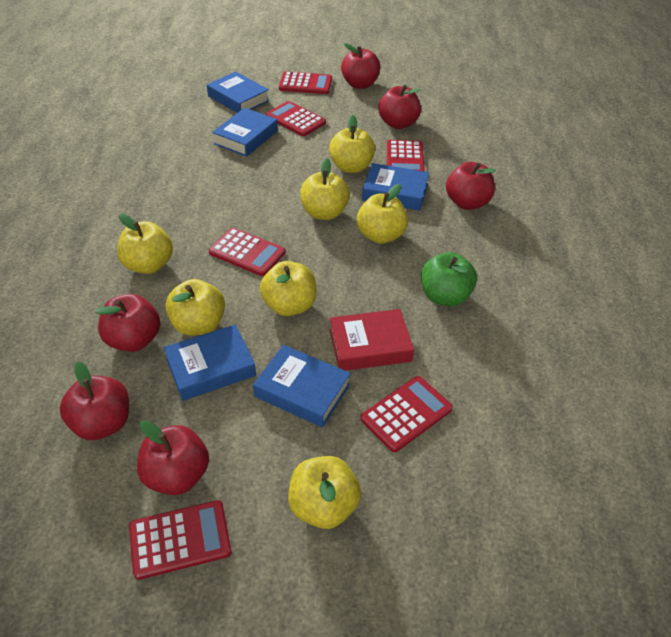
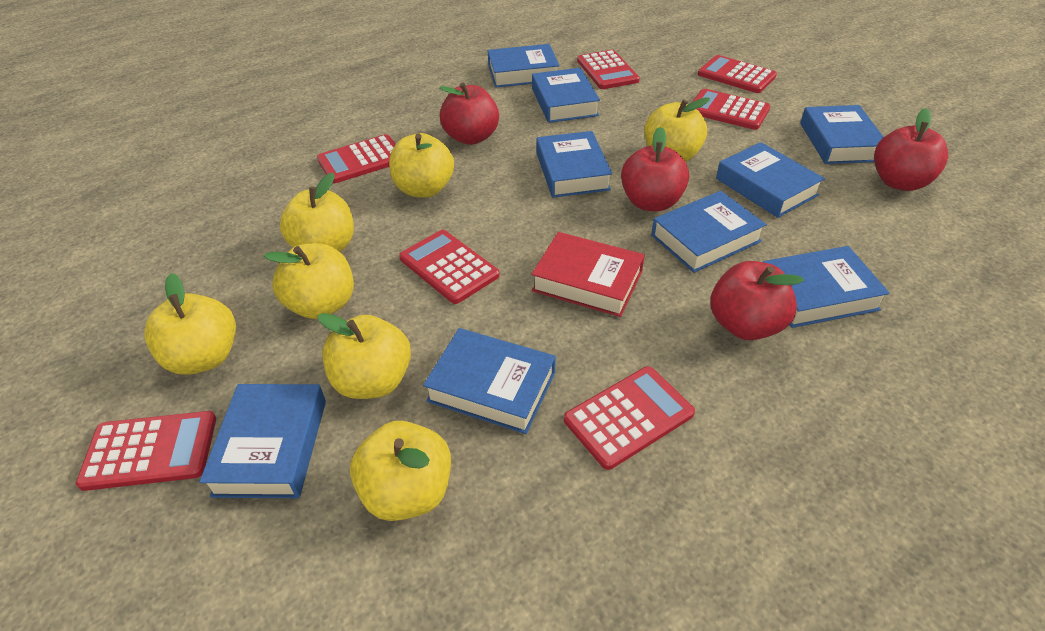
blue book: [163,324,256,401] [207,71,269,113] [212,108,278,157] [253,345,351,427] [362,163,429,211] = 5 -> [199,384,326,498] [423,328,556,434] [488,44,559,88] [532,68,600,123] [536,131,612,198] [651,191,767,273] [716,142,825,218] [763,246,890,328] [800,105,884,164] = 9
green apple: [421,252,477,306] = 1 -> none = 0
red apple: [60,361,129,440] [95,294,160,352] [137,420,209,495] [341,43,381,89] [378,85,421,129] [446,162,496,210] = 6 -> [439,82,499,145] [621,127,689,211] [710,261,804,340] [874,108,948,191] = 4
red calculator: [129,500,231,580] [209,228,285,276] [266,101,326,136] [279,72,332,94] [361,376,453,452] [387,140,425,172] = 6 -> [76,411,216,491] [317,134,396,183] [399,230,500,304] [564,366,695,470] [577,50,640,89] [692,89,770,130] [698,55,777,93] = 7

